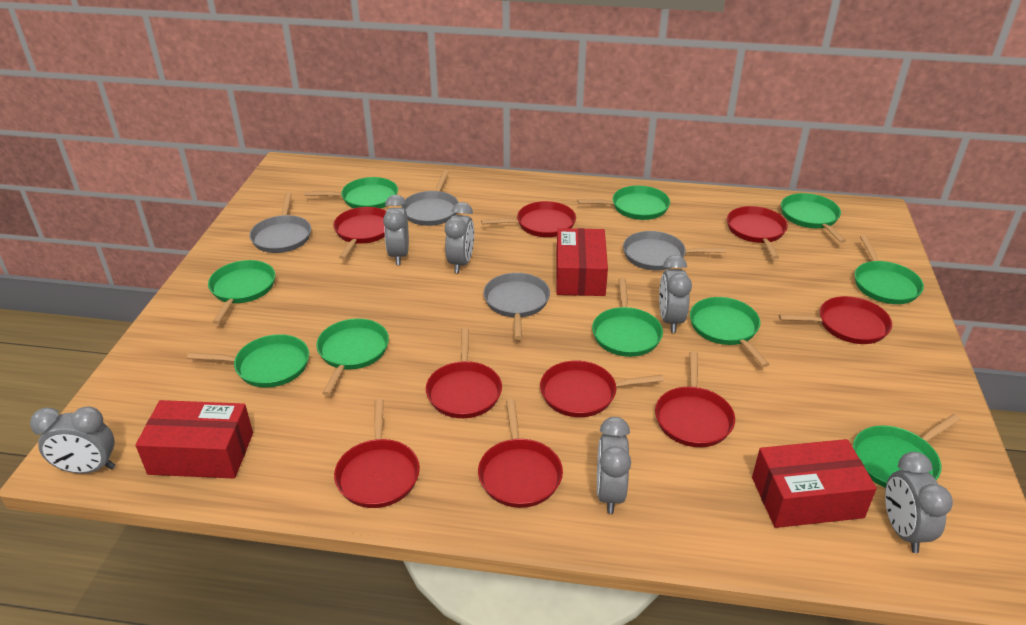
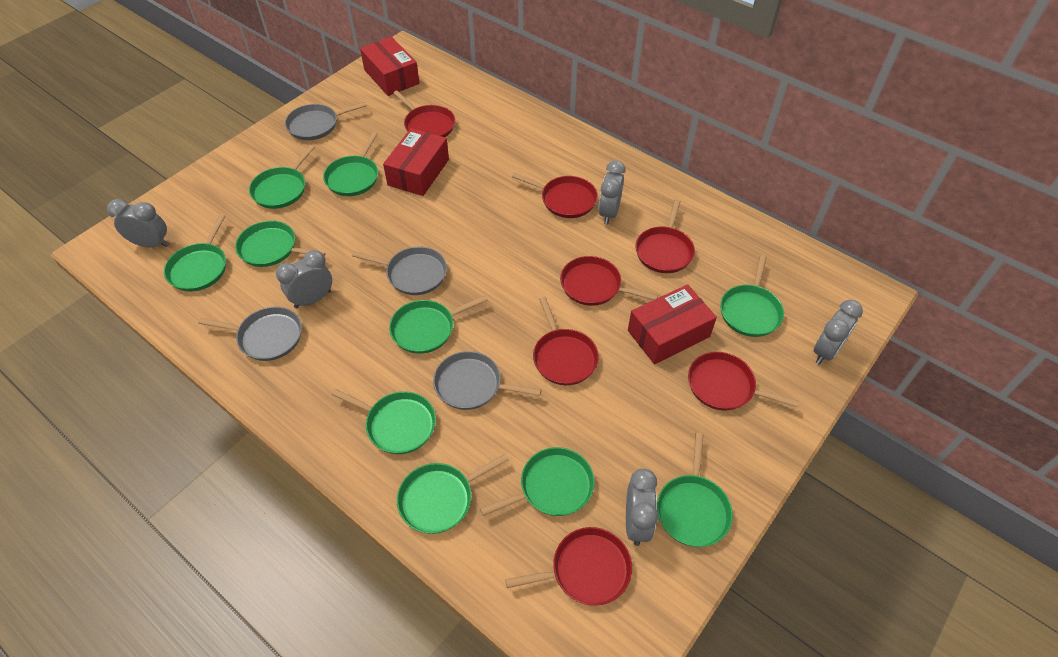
grey clock: [30,406,115,474] [383,195,409,265] [445,202,474,273] [597,417,631,514] [659,255,692,333] [885,452,953,553] = 6 -> [107,199,169,247] [276,250,332,308] [598,161,626,225] [626,469,658,546] [814,300,863,364] = 5
red pan: [333,207,386,259] [334,399,420,508] [426,328,502,418] [478,399,563,508] [481,201,576,237] [540,361,664,417] [655,351,735,447] [727,206,788,259] [779,296,892,344] = 9 -> [393,91,455,137] [505,527,632,606] [512,173,598,218] [533,297,599,385] [560,256,658,306] [635,199,695,273] [688,352,799,410] = 7

